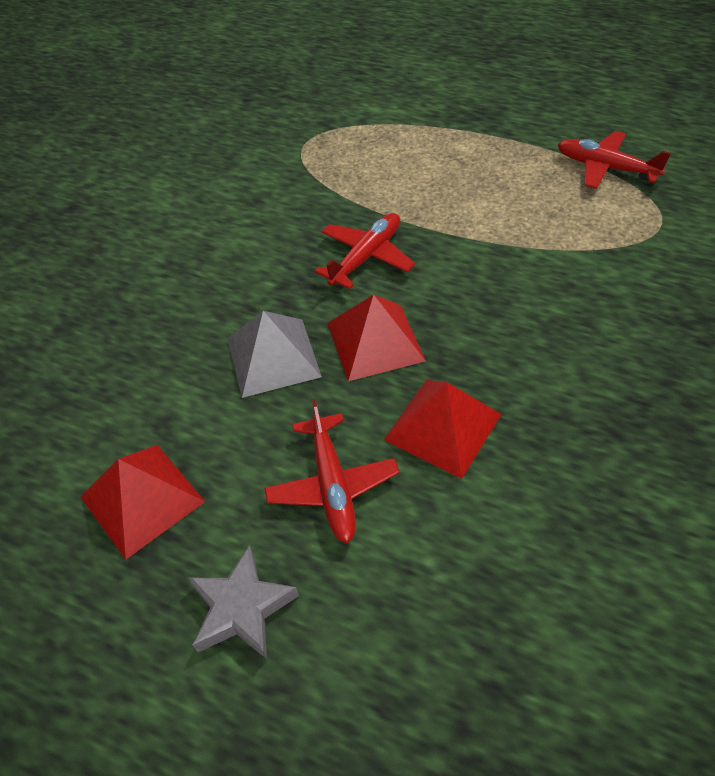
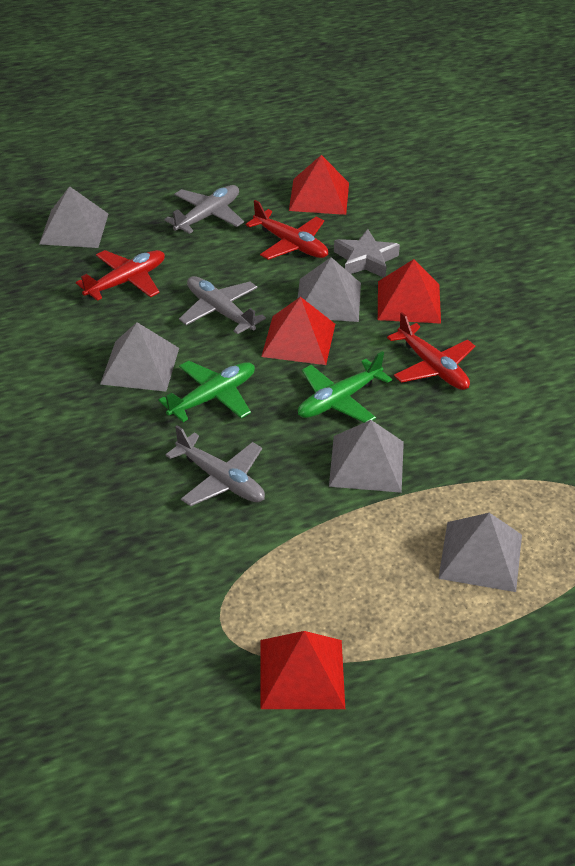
green plane: none = 0 -> [158,361,255,422] [298,351,392,423] = 2
grey plane: none = 0 -> [164,185,244,234] [165,425,265,506] [179,276,266,334] = 3
grey pyramid: [227,311,322,398] = 1 -> [39,186,108,248] [100,322,179,392] [298,257,361,322] [329,420,404,493] [438,513,522,592] = 5
red pyramid: [80,445,205,559] [327,294,426,381] [384,380,502,479] = 3 -> [260,631,345,709] [261,297,335,365] [289,155,349,215] [378,259,441,324] = 4

